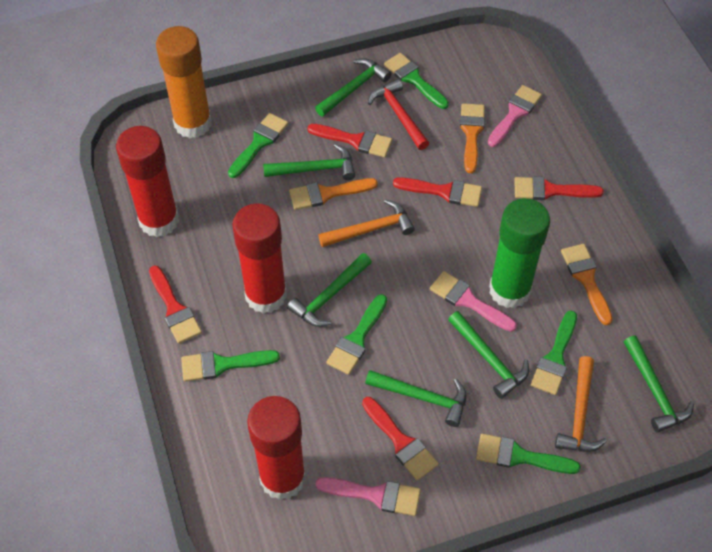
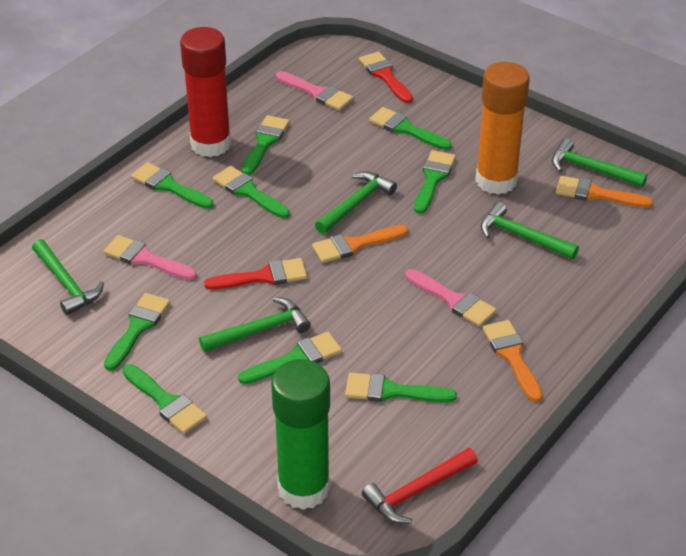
green brush: [181,350,280,382] [228,113,288,178] [326,294,387,375] [384,53,449,109] [476,434,581,474] [531,310,577,395] = 6 -> [104,293,170,371] [122,364,207,434] [131,162,213,209] [213,166,290,218] [238,332,342,384] [242,115,289,175] [345,373,457,402] [369,107,452,150] [414,150,456,214] = 9
green hammer: [263,144,355,180] [287,253,372,327] [315,58,391,116] [365,370,466,427] [448,311,529,399] [624,336,694,433] = 6 -> [32,239,104,315] [199,297,311,352] [315,172,397,234] [480,202,579,259] [552,138,647,187] = 5
orange hammer: [318,200,415,247] [555,356,607,452] = 2 -> none = 0
red brush: [149,265,202,344] [307,124,392,157] [362,397,439,481] [393,177,482,207] [514,177,604,200] = 5 -> [204,258,307,290] [359,52,413,103] = 2
red glue stick: [116,126,179,237] [232,203,287,314] [247,396,306,500] = 3 -> [180,27,231,157] = 1

